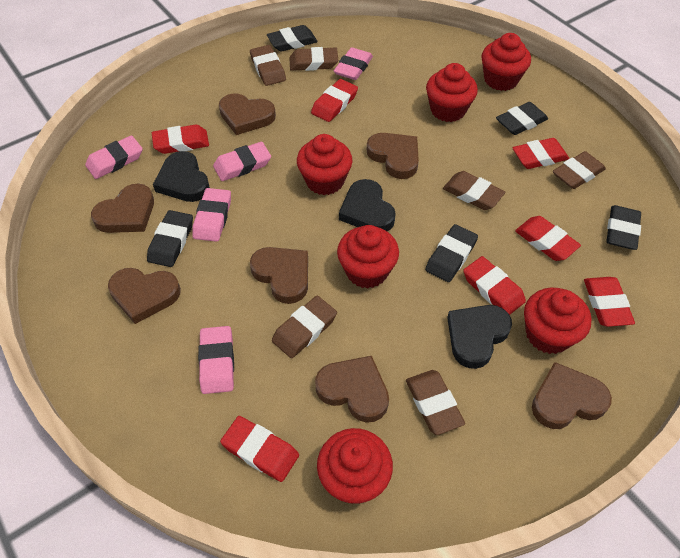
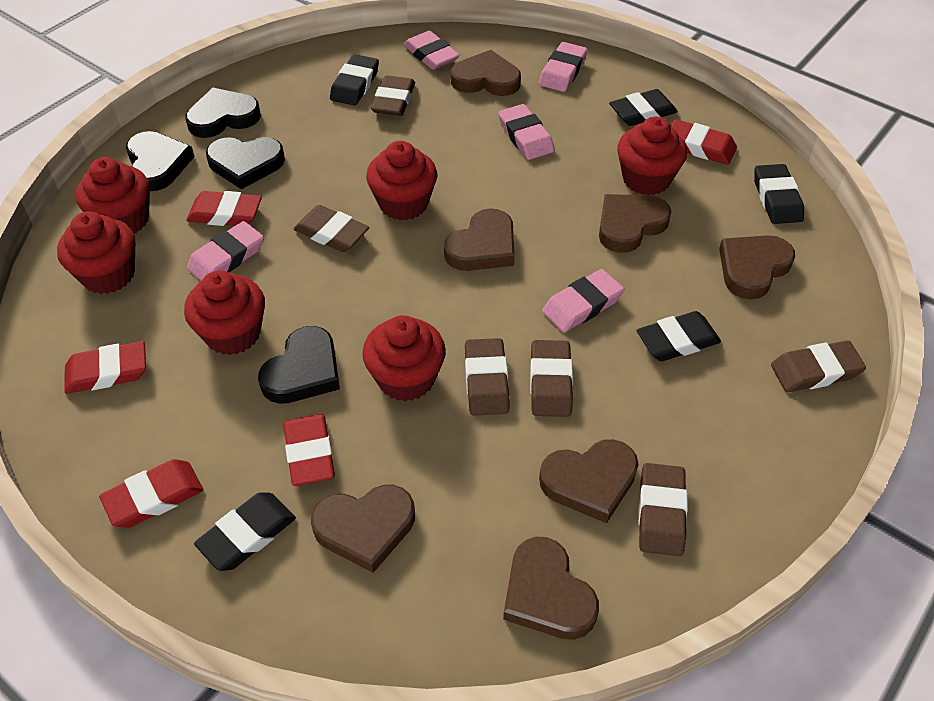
black heart: [153,151,210,202] [339,179,396,231] [447,305,512,369] = 3 -> [126,131,195,191] [185,88,261,138] [206,137,285,190] [258,326,340,404] = 4
red eraser: [152,125,209,154] [220,416,299,482] [311,79,358,122] [463,256,526,315] [512,138,569,169] [515,216,581,261] [584,277,635,327] = 7 -> [64,341,146,394] [99,459,203,528] [186,191,262,226] [284,414,335,486] [671,119,737,165] = 5

